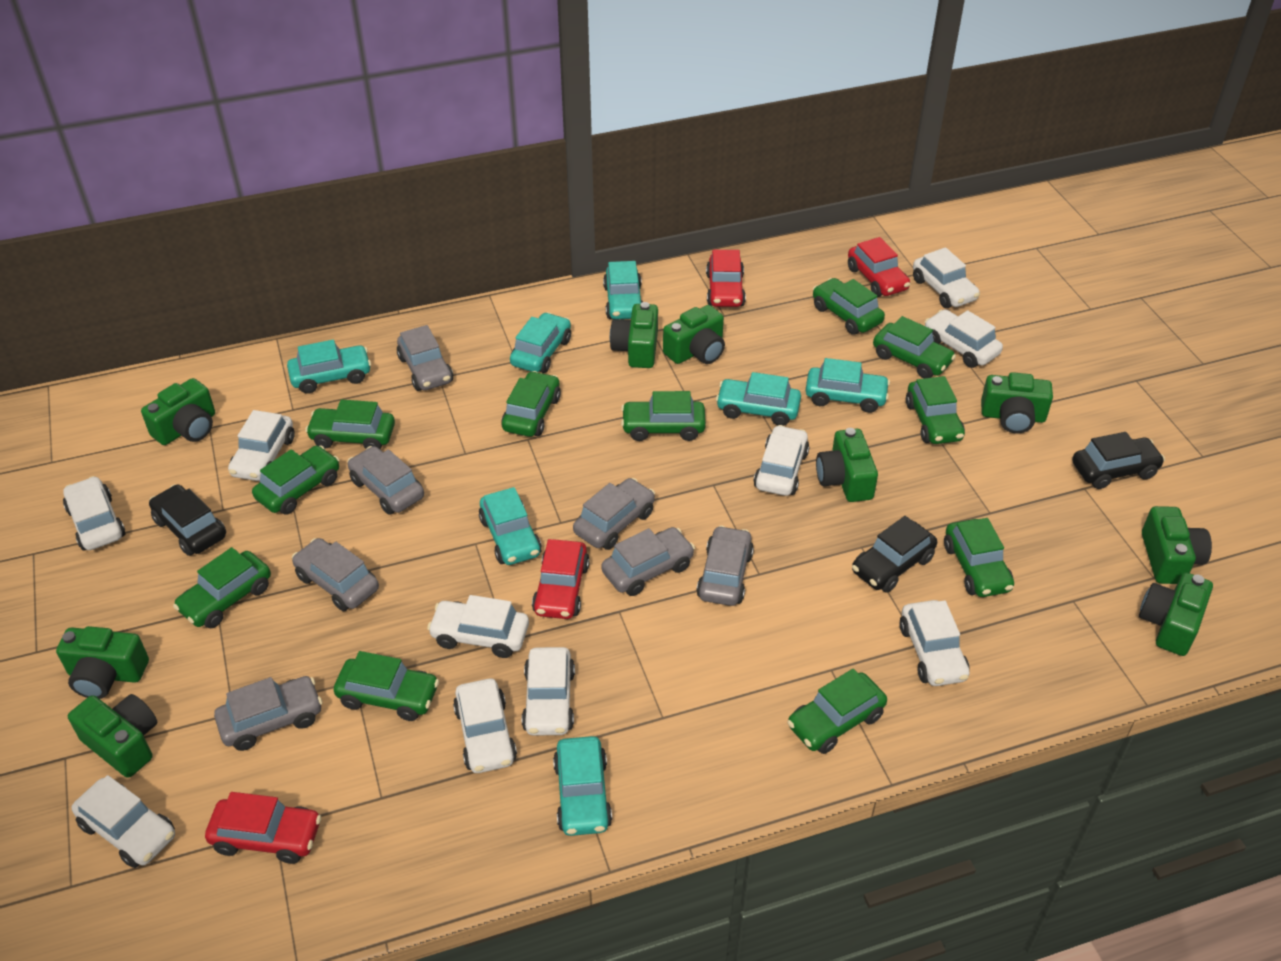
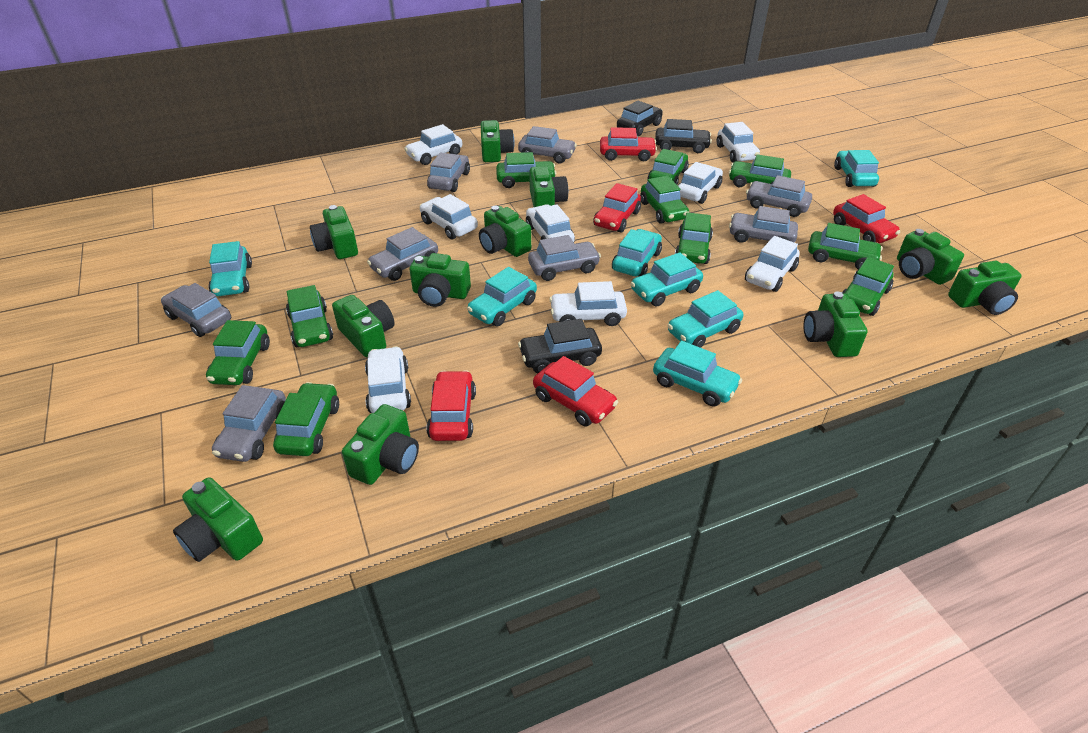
green camera: [56,626,149,699] [68,694,157,778] [141,378,215,445] [610,302,658,368] [663,305,725,364] [816,428,878,502] [981,372,1053,433] [1139,572,1213,656] [1142,506,1212,584] = 9 -> [173,477,263,562] [310,205,358,259] [332,295,395,357] [342,404,419,485] [409,253,471,307] [479,206,531,257] [481,120,514,162] [529,166,568,207] [803,292,868,357] [897,229,964,285] [948,261,1022,315] = 11
green car: [173,547,271,628] [252,445,339,515] [305,399,395,449] [334,651,439,721] [501,371,561,437] [621,391,706,441] [787,669,887,754] [813,278,885,335] [873,316,956,378] [906,376,965,444] [944,518,1014,597] = 11 -> [206,320,270,385] [273,382,339,456] [286,285,333,347] [496,152,556,188] [640,176,689,224] [648,149,689,185] [675,212,713,264] [729,154,791,187] [808,223,883,269] [842,257,894,316] = 10
grey car: [214,676,322,751] [292,538,379,611] [347,446,424,515] [397,325,453,391] [573,478,655,550] [601,527,695,596] [696,525,754,606] = 7 -> [161,283,231,337] [212,385,286,462] [367,227,438,281] [427,153,470,192] [518,126,577,164] [528,235,601,281] [729,206,798,243] [746,175,812,217] = 8
red car: [205,792,321,864] [532,539,590,619] [706,250,746,307] [848,237,910,297] = 4 -> [427,370,476,441] [533,356,618,426] [593,183,641,233] [600,127,657,161] [833,194,900,243] = 5
white car: [63,476,125,551] [72,775,175,868] [228,410,295,481] [427,595,529,658] [453,679,517,773] [522,647,575,736] [754,425,810,496] [899,600,970,686] [913,247,980,308] [924,310,1003,368] = 10 -> [365,346,411,413] [404,124,462,165] [419,194,478,239] [526,204,575,242] [549,281,627,326] [678,162,723,204] [717,122,760,163] [745,236,800,292] = 8

